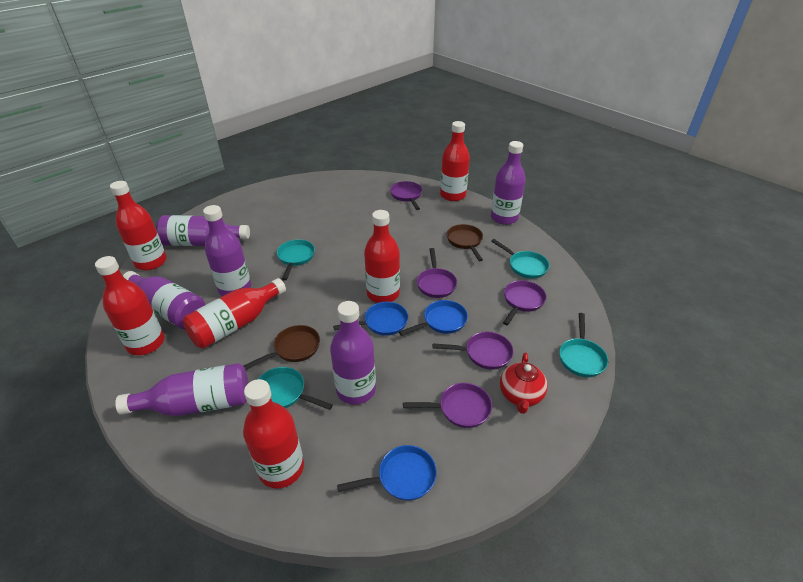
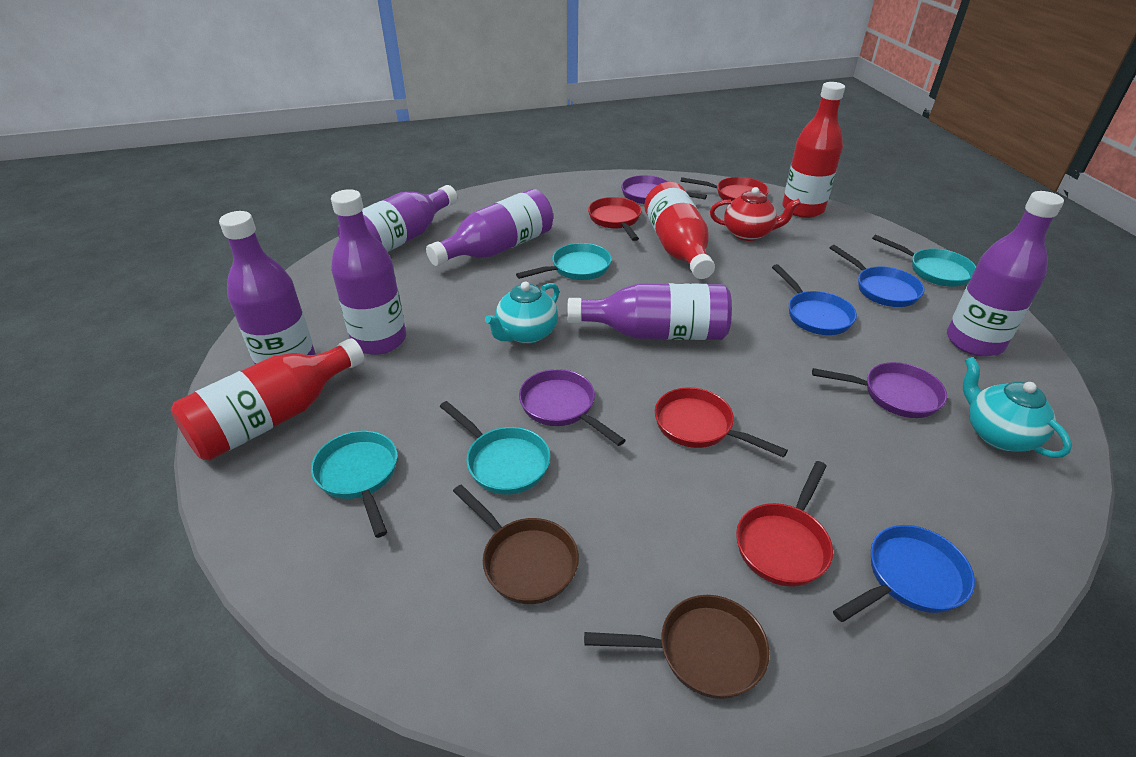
purple pan: [390,181,422,210] [403,383,492,428] [417,248,457,298] [433,332,514,370] [503,280,546,325] = 5 -> [519,369,625,446] [621,175,707,204] [812,362,947,418] = 3
red bottle: [95,256,164,355] [110,181,167,271] [183,278,286,349] [243,379,304,488] [364,210,400,303] [440,121,470,201] = 6 -> [171,338,364,461] [644,182,715,279] [783,82,845,218] = 3
red pan: none = 0 -> [588,197,641,241] [655,387,788,458] [680,177,769,202] [736,461,833,587] = 4
turquoise teapot: none = 0 -> [485,282,559,344] [963,357,1072,458] = 2

